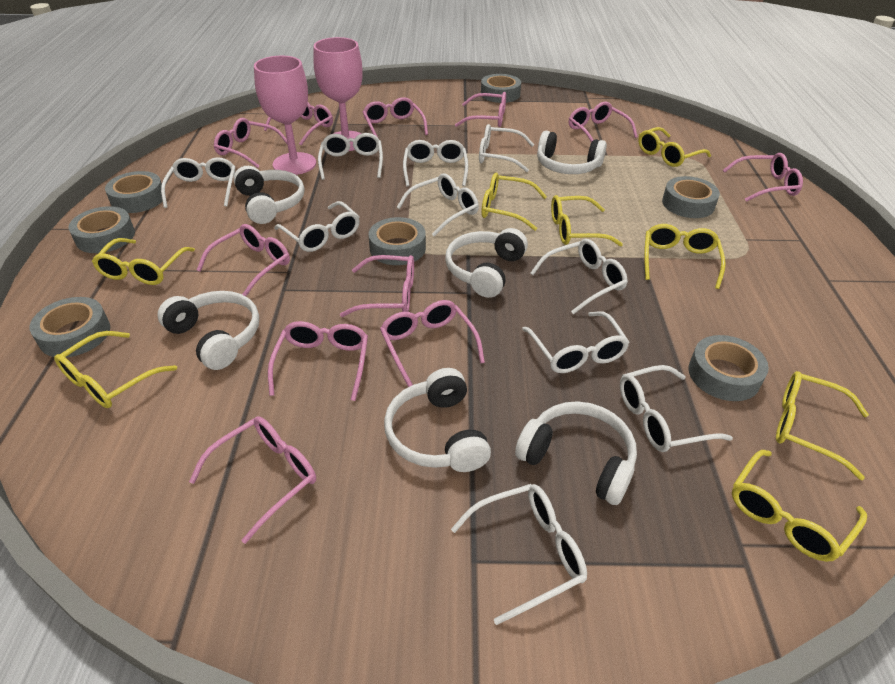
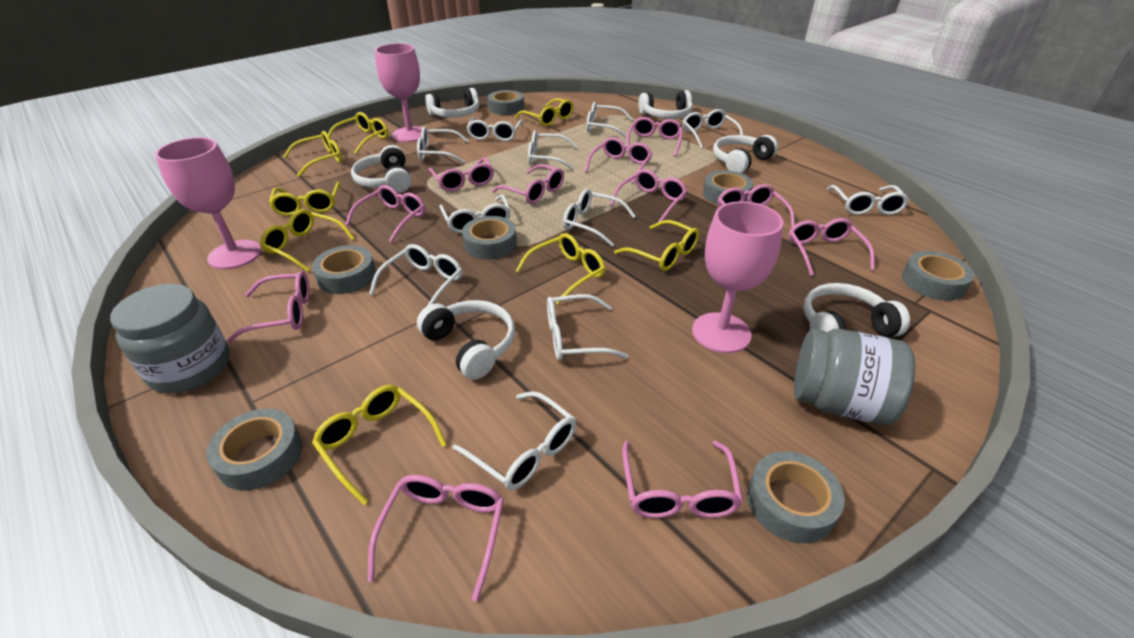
grey jar: none = 0 -> [110,284,230,393] [794,329,915,425] = 2
pink goblet: [254,56,316,175] [314,37,363,151] = 2 -> [155,137,262,269] [375,43,423,142] [692,201,783,353] = 3
white glasses: [161,157,235,208] [274,201,360,252] [318,133,383,180] [397,174,479,237] [403,140,468,186] [451,484,587,625] [479,124,534,172] [522,311,630,373] [530,239,628,314] [620,365,733,452] = 10 -> [369,244,462,306] [417,127,469,164] [439,195,511,233] [453,391,576,490] [467,117,523,141] [528,130,578,170] [547,294,628,361] [563,189,636,247] [587,102,633,138] [682,109,743,148] [826,185,909,215] = 11

